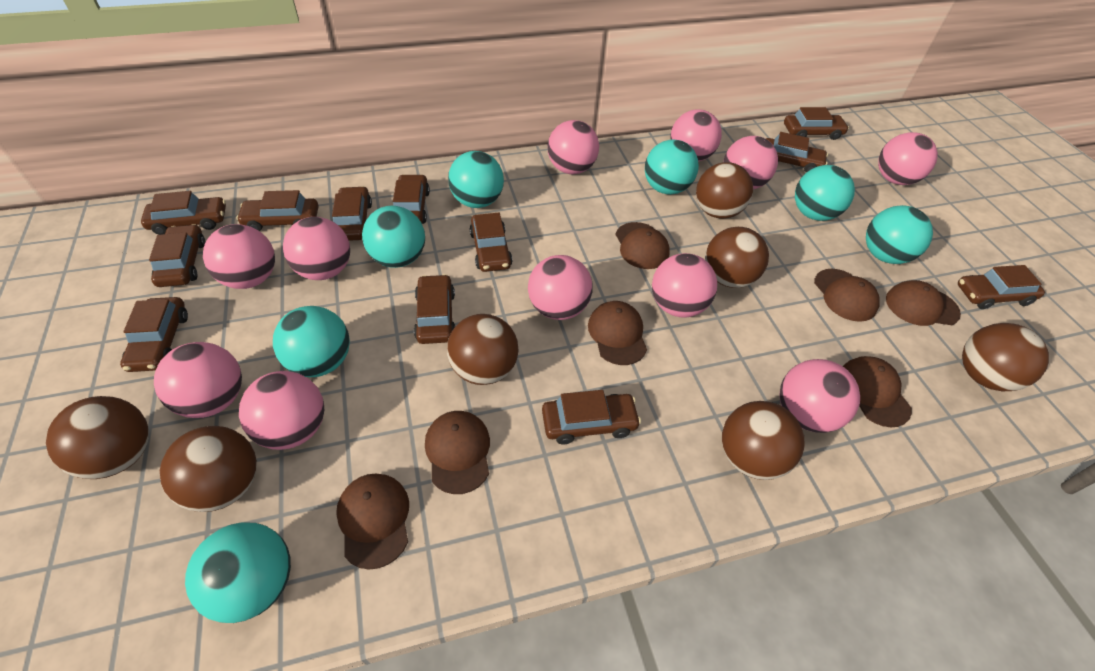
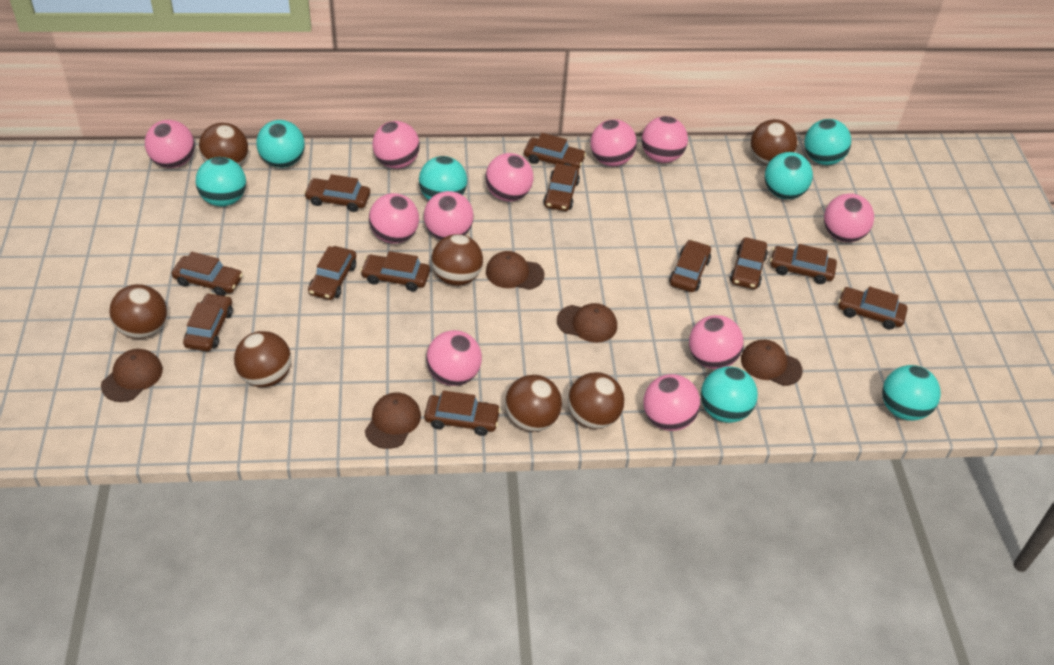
brown cap: [336,474,409,570] [425,411,490,494] [588,301,647,365] [615,222,670,269] [814,269,880,322] [843,356,912,427] [886,280,961,326] = 7 -> [101,349,163,402] [365,393,421,449] [486,251,545,290] [557,303,617,343] [741,340,803,386] = 5

